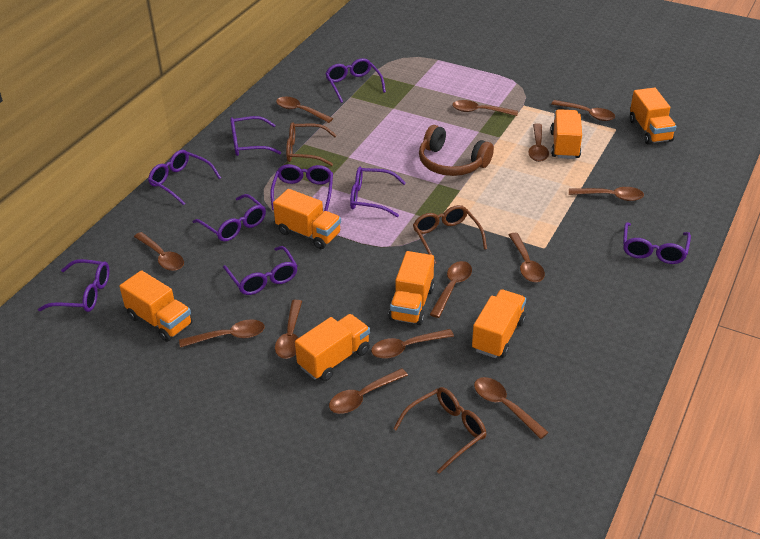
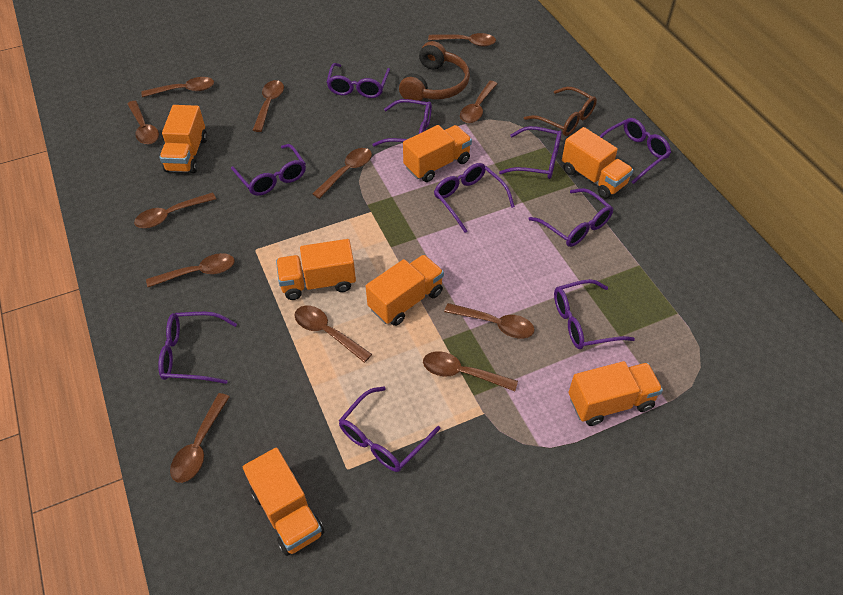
brown glasses: [286,122,337,166] [393,387,486,474] [413,205,487,264] = 3 -> [524,87,597,136] = 1
brown spoon: [134,232,184,271] [179,319,265,348] [275,300,302,359] [276,97,333,123] [329,368,408,414] [371,329,454,359] [429,261,472,318] [452,100,518,116] [474,377,549,439] [509,233,545,282] [528,123,549,162] [551,100,615,121] [569,187,644,201] = 13 -> [127,101,159,144] [134,192,216,228] [141,77,214,97] [146,253,235,287] [170,393,230,483] [253,80,284,132] [295,306,372,363] [312,148,372,199] [423,351,518,391] [428,33,496,47] [444,303,535,338] [460,81,498,123] = 12
purple glasses: [38,259,109,312] [148,150,221,205] [193,194,266,242] [223,246,297,295] [230,116,281,156] [270,164,333,211] [325,58,386,103] [350,167,406,217] [623,222,691,264] = 9 -> [158,312,237,384] [231,144,306,196] [327,63,390,98] [339,387,440,472] [372,99,432,146] [434,163,515,233] [499,126,562,179] [528,188,614,247] [554,279,635,349] [599,118,671,184] = 10

